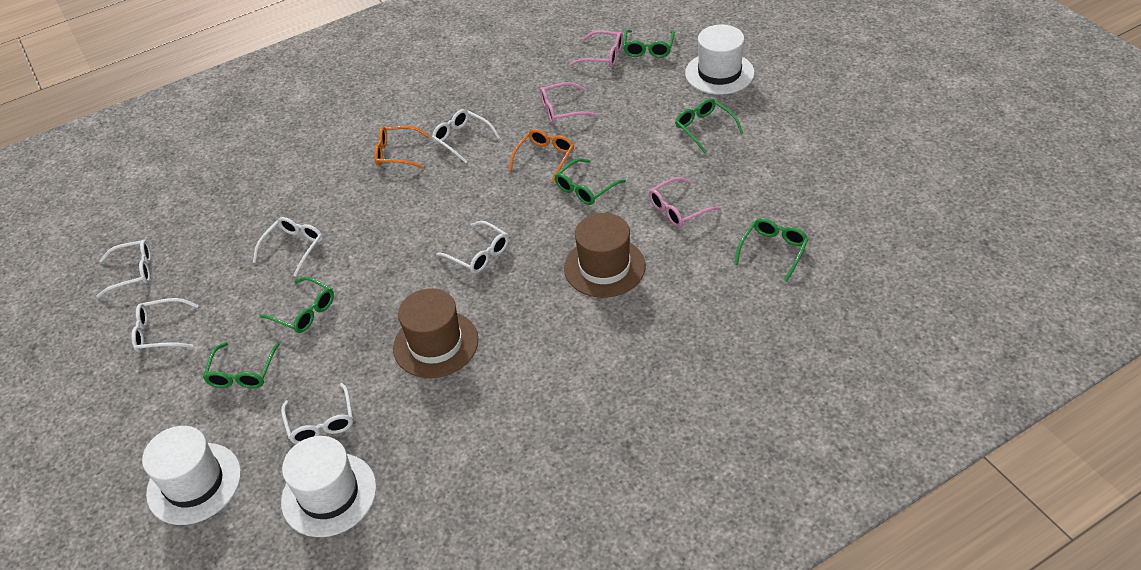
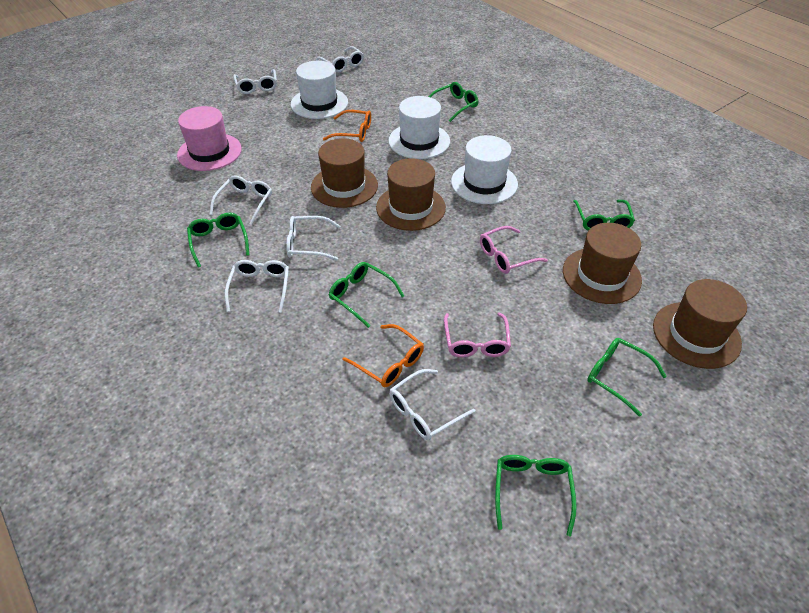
brown hat: [393,288,478,378] [564,213,646,298] = 2 -> [311,138,378,208] [376,158,446,231] [563,223,642,304] [653,279,747,369] = 4
pink glasses: [540,82,598,124] [570,30,623,67] [649,177,721,227] = 3 -> [444,312,511,358] [480,226,548,274] = 2
pink hat: none = 0 -> [177,106,242,171] = 1

